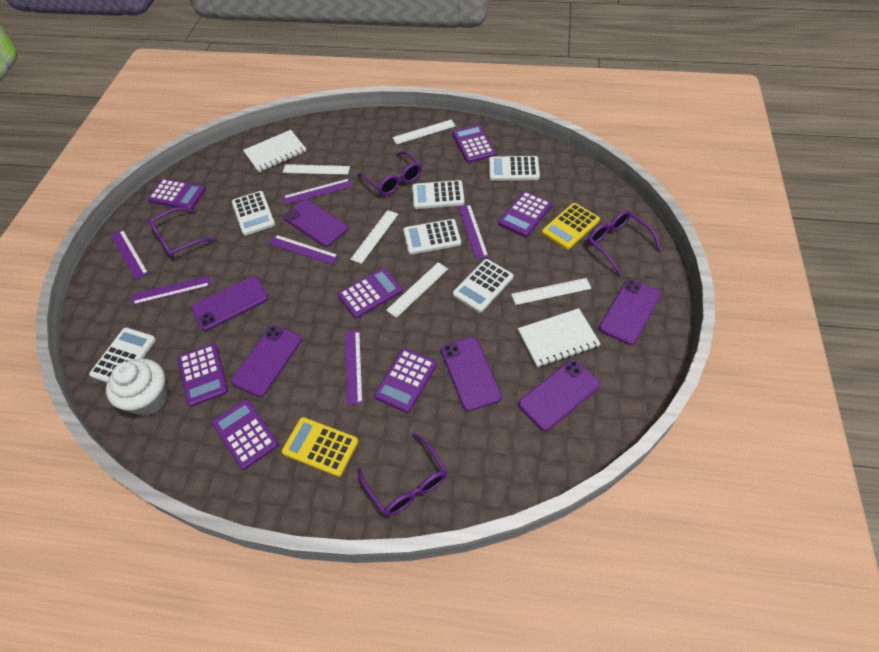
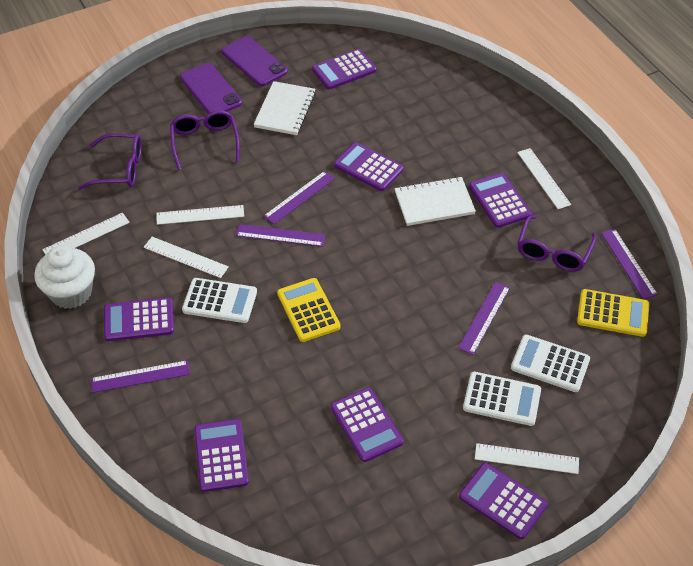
purple glasses: [148,207,217,258] [357,433,447,516] [358,151,422,195] [588,210,661,276] = 4 -> [78,133,142,190] [170,110,240,170] [517,215,597,272] = 3
purple phone: [191,276,269,331] [231,325,302,397] [283,199,348,247] [441,337,502,411] [518,360,600,431] [599,279,661,345] = 6 -> [180,63,242,113] [222,36,288,86] = 2
purple ruler: [111,230,149,280] [132,276,210,305] [269,235,339,265] [283,179,352,205] [345,331,363,405] [458,204,489,259] = 6 -> [91,360,190,393] [236,224,326,247] [264,171,335,224] [458,282,510,355] [601,229,658,299] = 5
white calculator: [89,328,156,383] [232,191,275,236] [403,219,461,254] [412,180,465,209] [453,259,513,313] [489,156,540,181] = 6 -> [182,278,257,323] [463,372,541,426] [511,335,590,392] = 3

